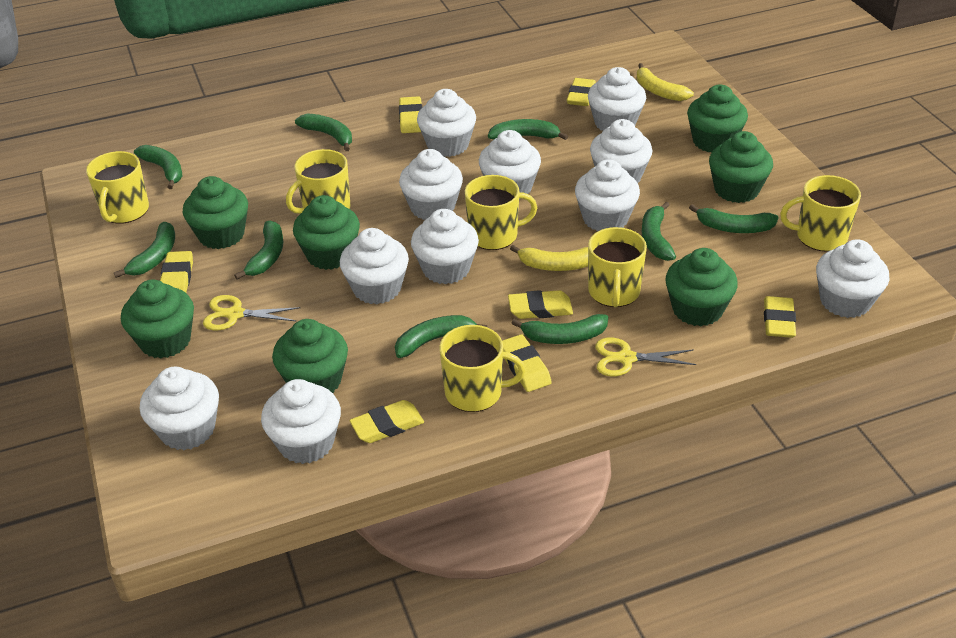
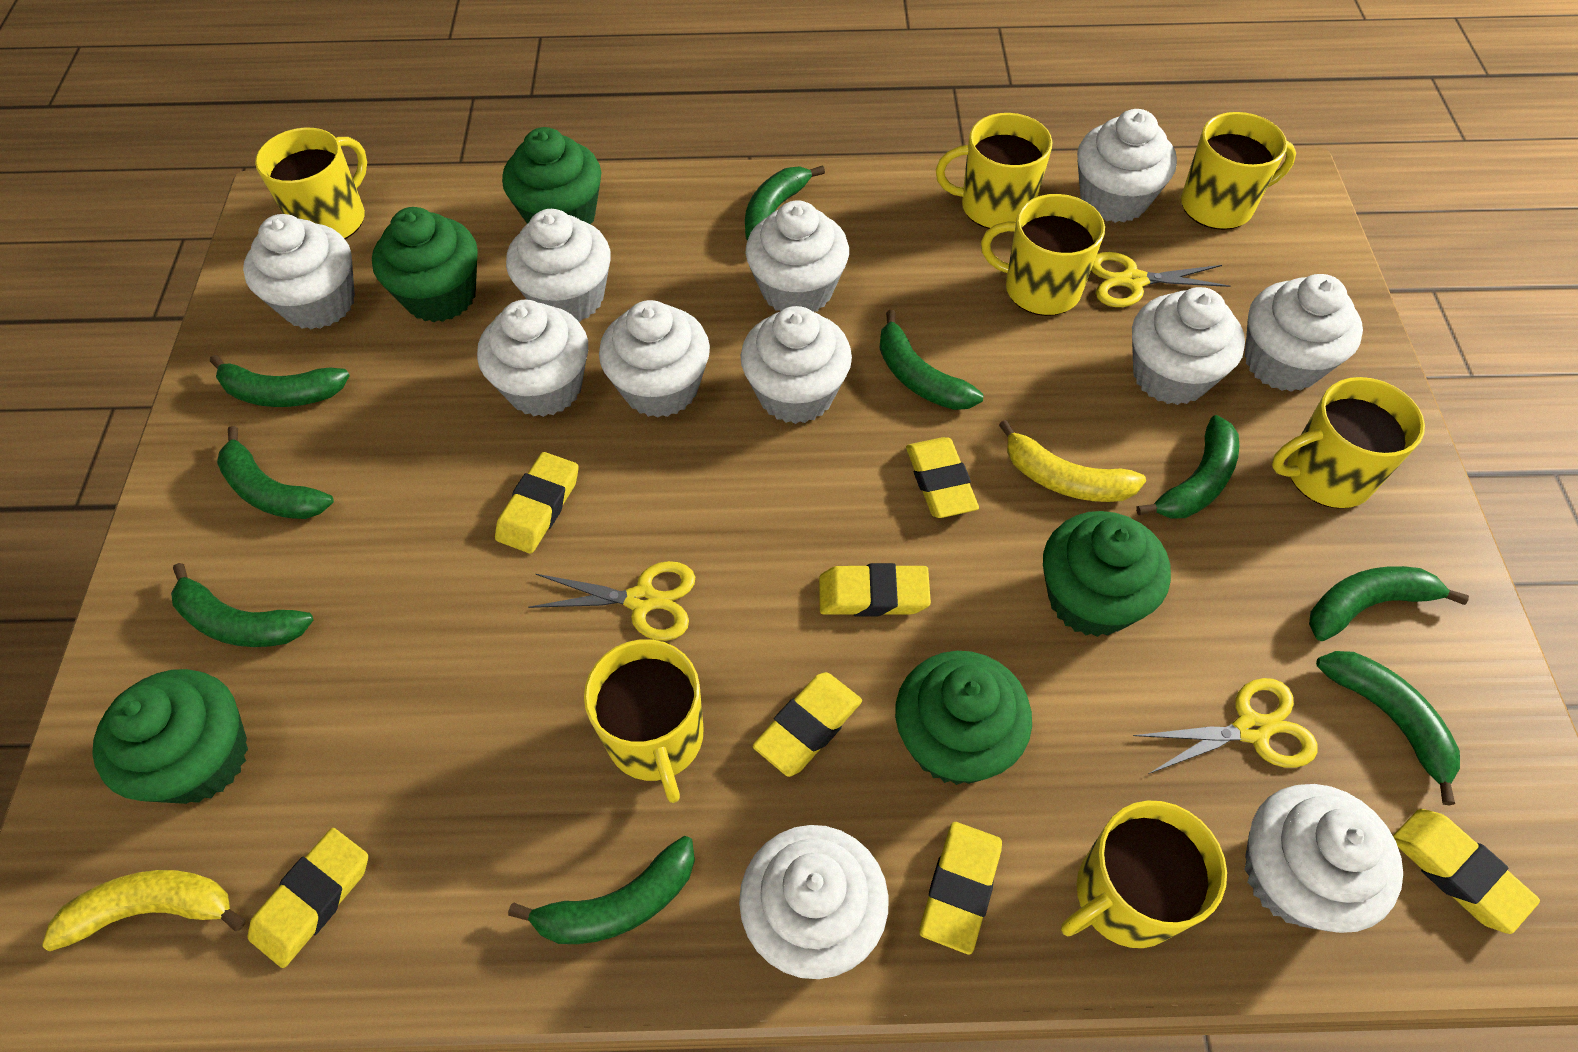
green cupcake: [121,280,194,359] [183,176,248,249] [272,319,348,393] [293,195,360,270] [666,248,738,326] [687,85,748,152] [709,131,773,203] = 7 -> [92,669,248,804] [372,207,478,323] [502,127,601,224] [895,651,1032,785] [1043,511,1171,637] = 5
yellow mug: [86,151,149,224] [286,149,351,214] [439,325,525,412] [465,175,537,250] [588,227,647,307] [780,175,861,252] = 6 -> [255,128,367,239] [584,639,704,803] [936,113,1052,229] [981,194,1105,316] [1061,801,1227,948] [1181,112,1296,230] [1272,377,1425,508] = 7
yellow scissors: [203,295,300,331] [595,338,696,376] = 2 -> [528,561,695,641] [1091,252,1230,307] [1133,678,1318,774] = 3

